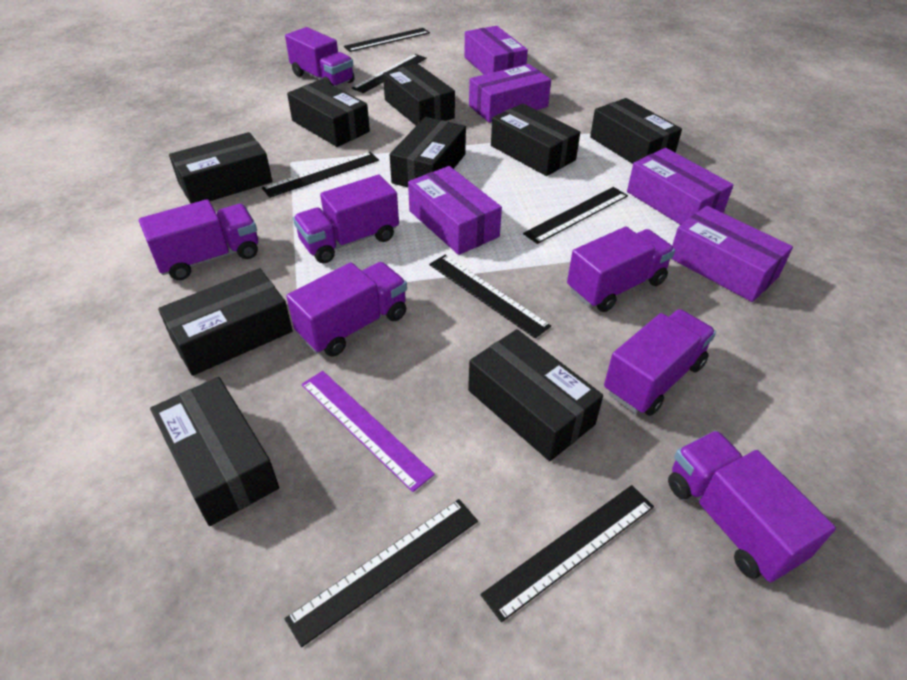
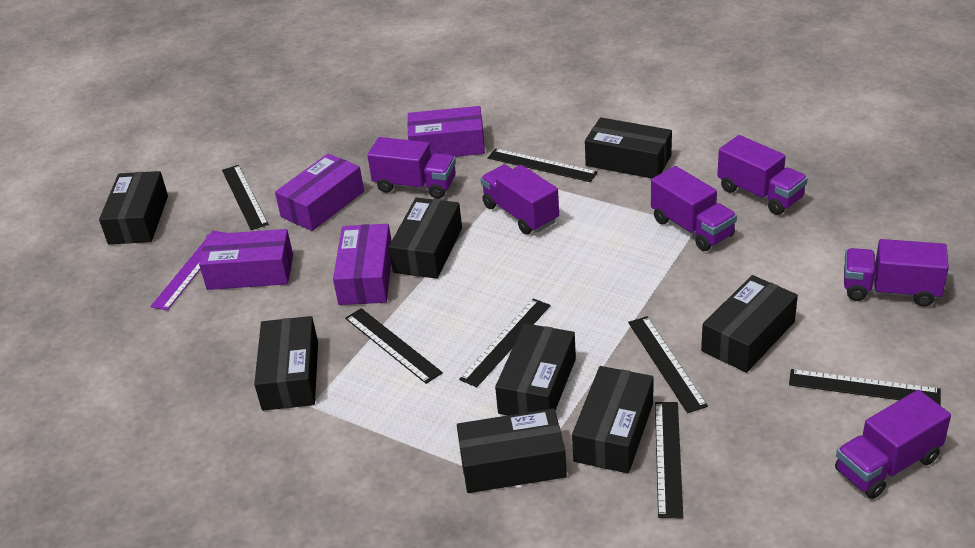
black box: [150,377,279,526] [158,268,293,376] [169,132,272,204] [287,80,370,147] [383,64,455,126] [390,117,466,187] [468,329,603,461] [491,103,580,176] [590,98,682,164] = 9 -> [99,171,168,244] [254,316,318,411] [389,198,462,279] [457,408,567,493] [495,323,576,416] [572,366,654,473] [585,117,672,179] [701,275,798,373] = 8
purple box: [408,166,502,255] [464,26,528,75] [469,64,551,123] [627,148,734,225] [671,206,793,302] = 5 -> [199,229,293,290] [275,154,364,231] [333,224,392,305] [407,106,485,157] = 4
purple truck: [139,199,258,280] [285,27,354,87] [286,262,407,356] [293,175,399,263] [567,227,675,312] [604,309,716,416] [668,431,836,583] = 7 -> [367,137,456,199] [481,165,559,234] [651,166,737,251] [717,135,808,215] [835,390,951,499] [844,239,949,307] = 6

